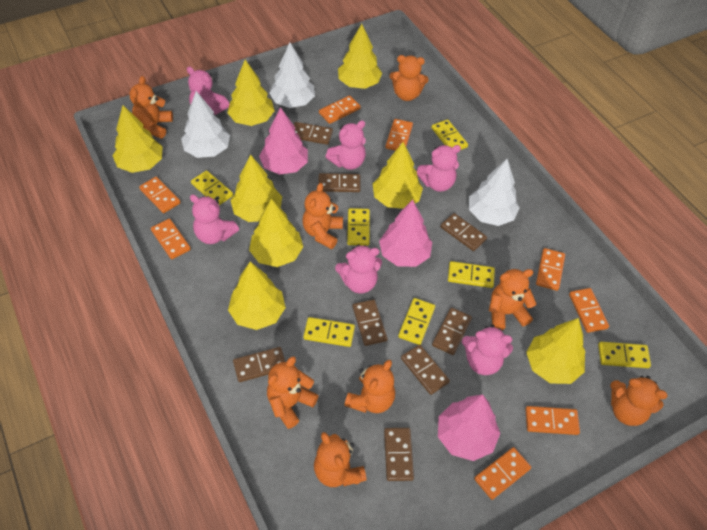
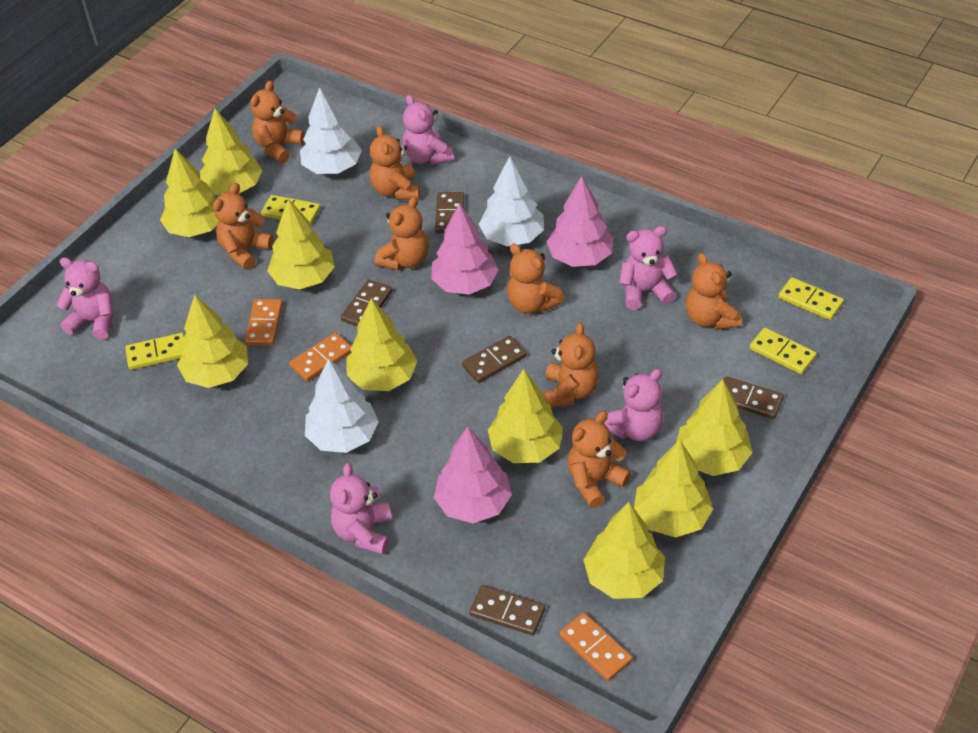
brown domino: [233,347,285,382] [294,122,333,145] [318,173,360,192] [353,300,388,346] [384,428,414,481] [401,345,450,395] [432,308,472,355] [440,213,487,251] = 8 -> [341,279,393,326] [435,192,464,233] [462,336,527,383] [470,585,545,636] [723,376,784,419] = 5
orange domino: [139,177,181,213] [151,219,191,259] [319,95,360,124] [386,119,413,151] [474,447,531,500] [525,406,580,435] [536,248,565,291] [569,288,609,333] = 8 -> [245,299,283,346] [289,332,352,382] [559,612,632,681] = 3
pink teddy bear: [187,66,230,115] [190,195,239,244] [325,121,366,170] [335,244,382,294] [417,145,461,192] [462,324,513,375] = 6 -> [56,257,113,340] [330,463,392,554] [402,95,454,165] [604,369,664,441] [619,226,678,310] = 5
yellow domino: [191,170,233,205] [303,317,355,347] [347,208,370,246] [398,298,435,345] [431,119,468,150] [448,261,495,288] [598,342,651,368] = 7 -> [125,333,184,370] [261,195,321,225] [749,328,816,374] [778,277,844,320] = 4
yellow tree: [112,105,163,173] [227,60,275,126] [228,262,286,330] [230,154,282,222] [249,199,303,267] [338,24,382,89] [373,142,423,209] [526,318,585,384] = 8 -> [160,148,219,237] [177,294,248,388] [200,108,262,195] [267,199,335,290] [346,298,417,391] [488,369,563,463] [584,502,665,599] [634,440,713,537] [676,379,752,476] = 9

